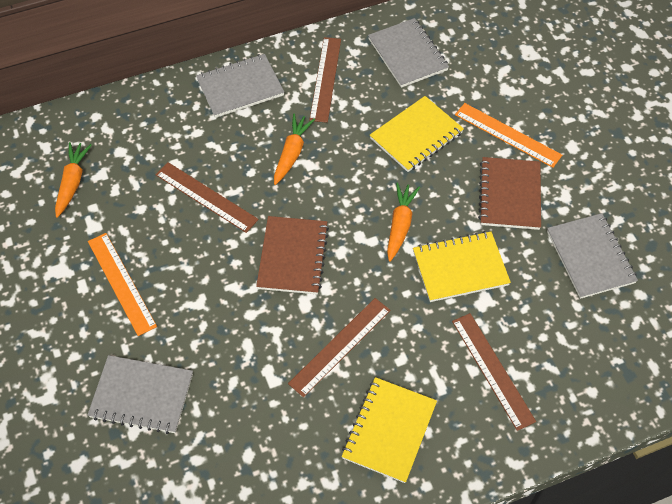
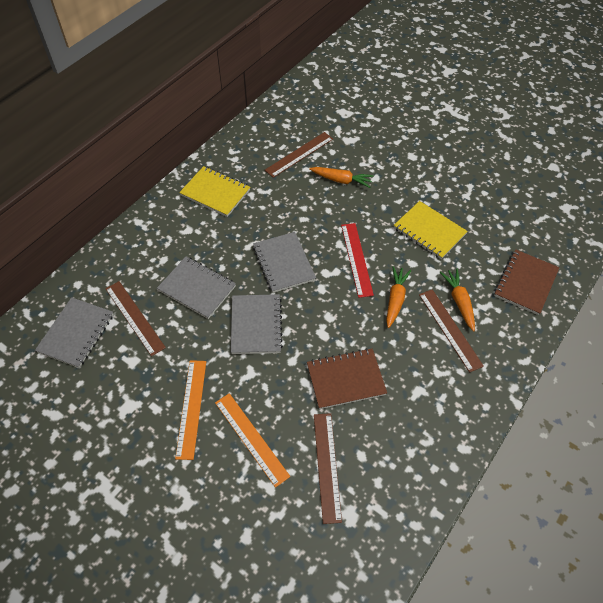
red ruler: none = 0 -> [341,223,374,298] = 1
yellow notebook: [342,377,437,483] [370,96,464,172] [413,231,511,302] = 3 -> [179,166,250,217] [394,201,468,259] = 2

